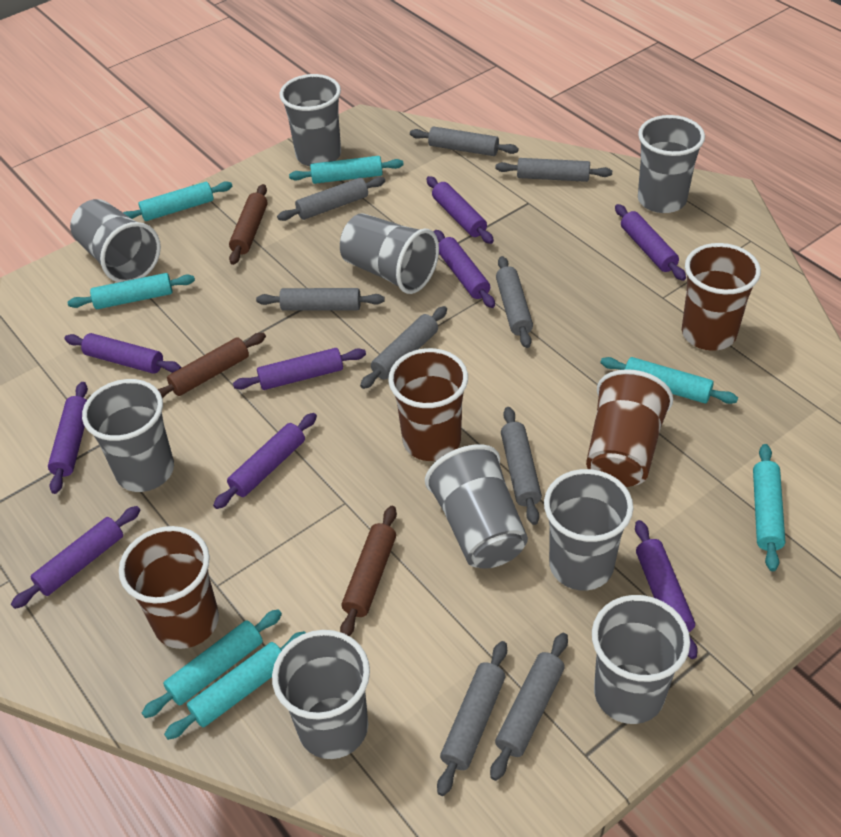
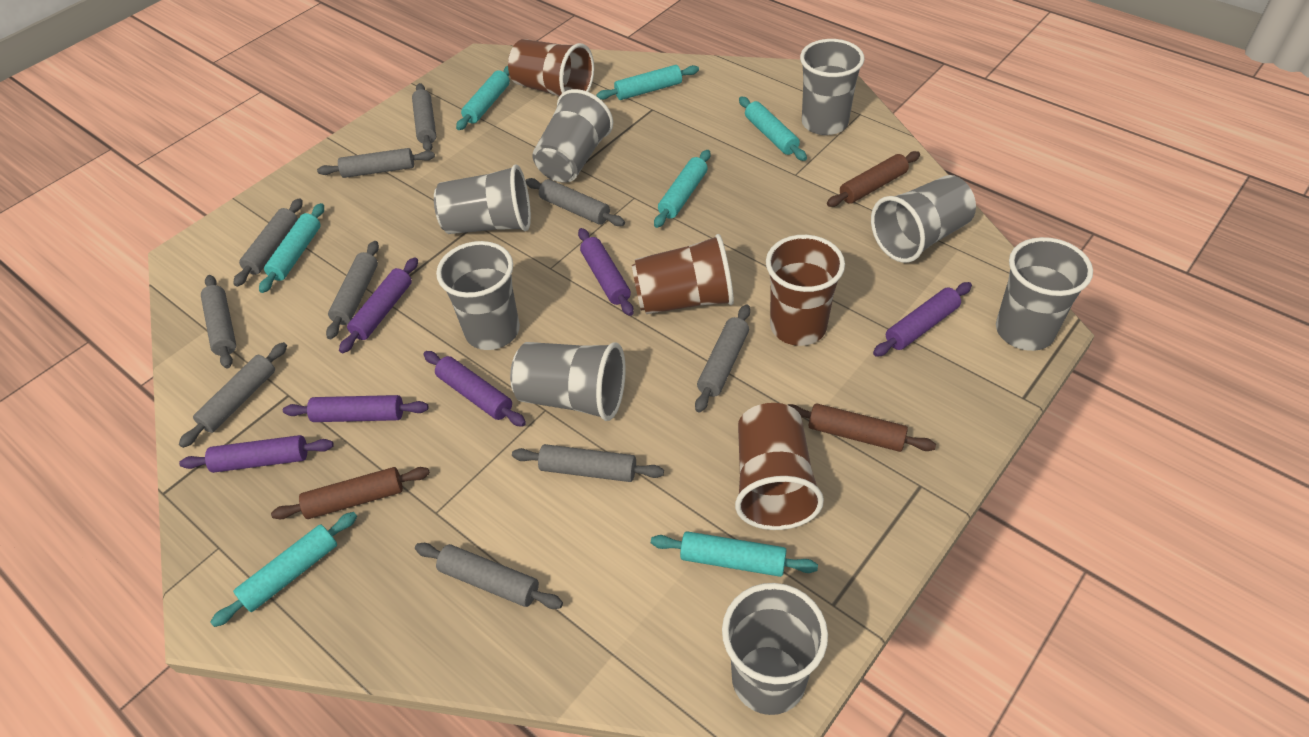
grey cup: [70,199,161,282] [82,379,174,492] [272,630,370,759] [280,74,341,166] [340,213,439,294] [425,444,528,569] [544,469,633,591] [592,595,690,724] [638,115,705,213] = 9 -> [434,165,531,234] [436,241,520,350] [510,342,626,421] [532,89,613,183] [722,583,828,715] [800,39,865,135] [871,175,976,263] [996,237,1093,351] = 8
grey rolling pin: [256,288,384,311] [277,177,385,221] [360,306,447,389] [410,126,519,156] [437,641,507,796] [490,633,568,781] [495,158,612,182] [496,256,533,348] [501,407,542,525] = 9 -> [179,342,287,448] [201,275,236,368] [233,198,303,287] [317,148,435,178] [326,241,379,339] [412,83,436,151] [415,543,563,609] [512,444,664,482] [525,178,625,226] [695,305,750,413] = 10
purple rolling pin: [11,506,140,609] [48,382,88,494] [64,333,182,374] [213,413,317,509] [233,348,366,390] [426,176,494,244] [434,230,495,308] [615,204,686,281] [635,520,698,659] = 9 -> [179,435,334,473] [283,395,429,422] [339,257,418,353] [423,351,526,427] [578,228,634,316] [873,282,972,357] = 6

